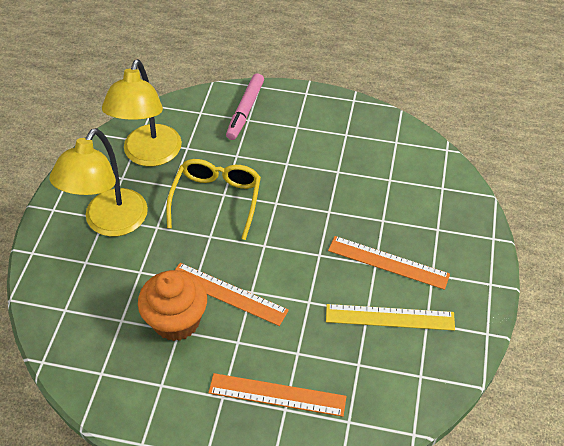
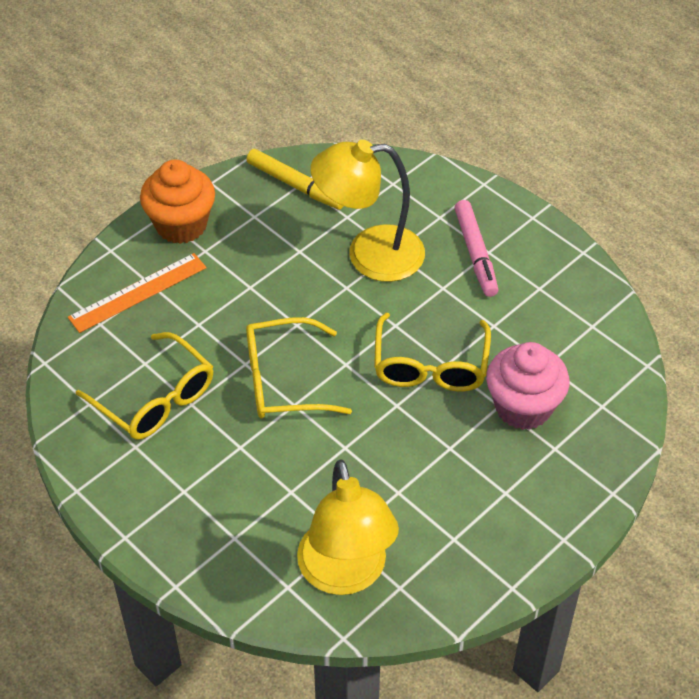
orange ruler: [175,263,289,326] [208,373,347,417] [328,236,450,290] = 3 -> [68,253,207,333] = 1
pink cupcake: none = 0 -> [486,342,570,430] = 1
yellow glasses: [166,159,261,240] = 1 -> [76,332,213,440] [246,317,352,418] [374,313,491,391] = 3
yellow marker: none = 0 -> [247,149,344,210] = 1
yellow ruler: [326,304,455,331] = 1 -> none = 0

